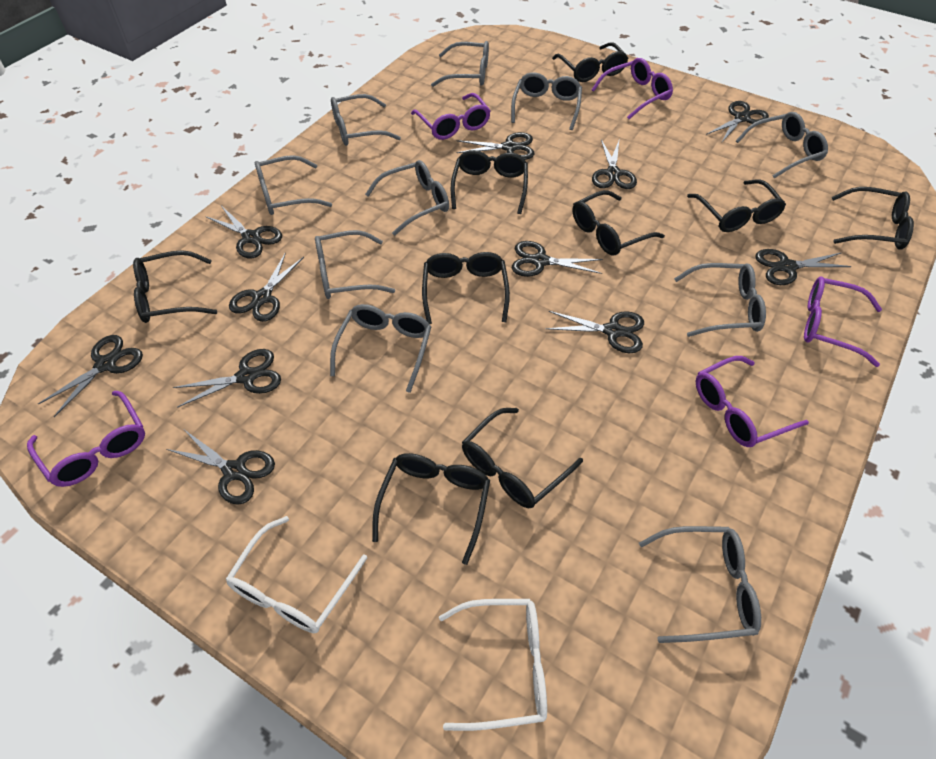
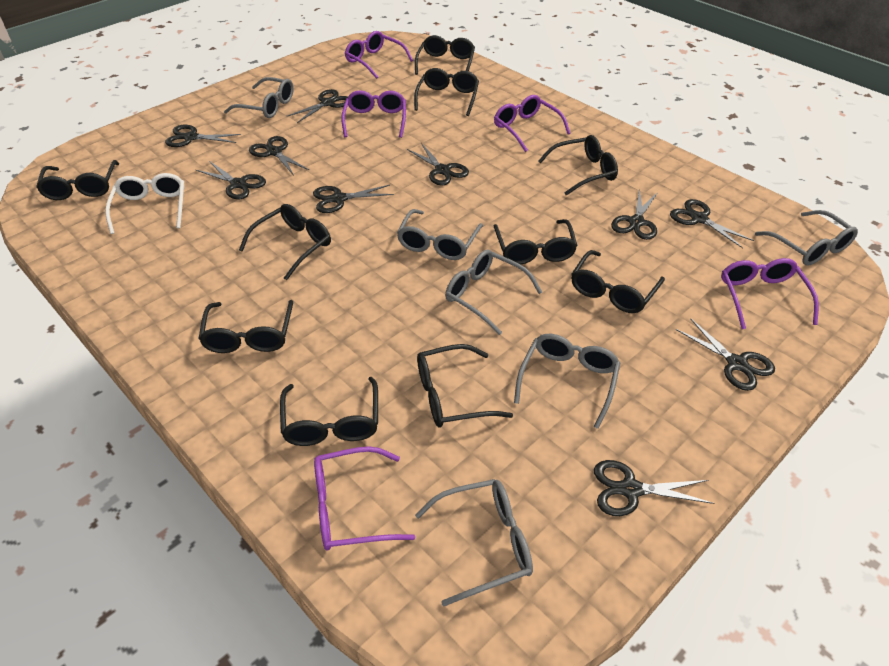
black glasses: [133,250,217,323] [372,453,490,565] [422,252,510,324] [451,150,528,214] [462,408,583,508] [552,42,628,82] [573,190,665,255] [687,179,786,232] [832,187,914,250] = 9 -> [36,160,119,200] [198,300,293,353] [239,204,331,280] [280,377,378,446] [414,68,479,116] [415,35,475,75] [417,344,513,428] [494,219,578,265] [539,135,618,196] [571,250,665,313] = 10
black scissors: [38,335,143,417] [167,430,275,505] [173,349,281,408] [205,207,282,258] [229,252,304,322] [456,132,534,160] [512,241,603,277] [545,311,644,353] [592,140,637,189] [706,101,769,143] [755,249,852,285] = 11 -> [165,125,241,147] [196,161,266,199] [249,136,309,176] [286,89,348,123] [313,185,394,213] [407,143,469,185] [594,460,714,516] [611,188,658,240] [670,199,754,248] [676,318,775,391] = 10
grey glasses: [255,155,332,215] [315,230,395,299] [330,304,431,393] [331,94,401,146] [365,160,449,236] [431,41,489,87] [511,72,582,130] [639,526,761,643] [674,263,766,337] [736,112,828,178] = 10 -> [224,77,294,118] [397,209,483,260] [415,479,533,606] [445,249,542,335] [514,334,620,429] [755,210,858,266] = 6
white glasses: [226,516,367,633] [439,599,547,731] = 2 -> [105,173,185,234] = 1

